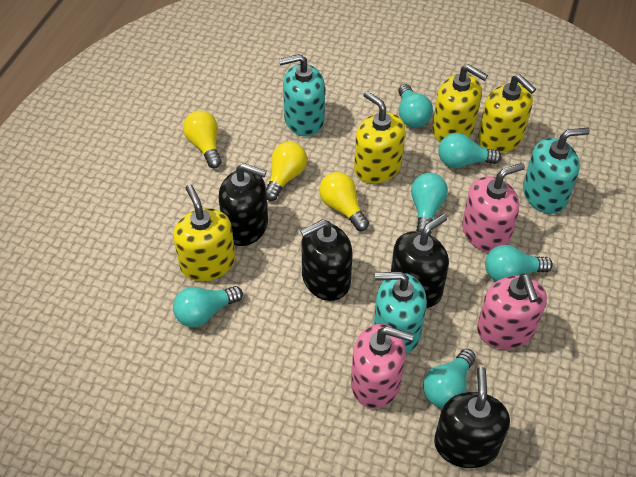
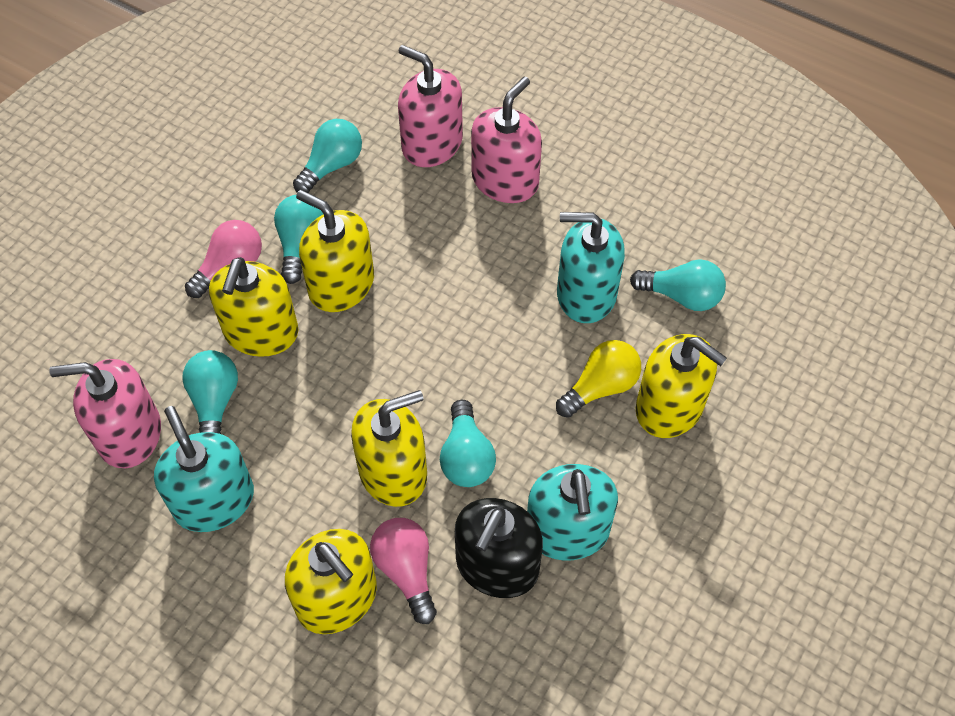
black soap dispenser: [218,163,268,246] [300,219,353,301] [391,214,449,308] [434,367,510,468] = 4 -> [455,498,543,598] = 1
pink light bulb: none = 0 -> [185,220,262,298] [370,518,437,624] = 2
turquoise light bulb: [173,286,243,327] [398,84,433,128] [411,173,448,235] [423,349,476,408] [438,133,501,168] [485,245,553,281] = 6 -> [182,350,238,434] [274,195,323,284] [293,119,362,193] [440,400,496,487] [630,259,726,311] = 5
yellow light bulb: [183,111,222,168] [266,142,307,201] [319,172,369,231] = 3 -> [556,340,641,418] = 1
yellow soap dispenser: [173,184,235,281] [354,91,406,183] [432,64,488,142] [478,74,536,153] = 4 -> [209,257,299,357] [285,529,377,634] [296,190,374,312] [351,390,427,507] [636,334,727,438] = 5

